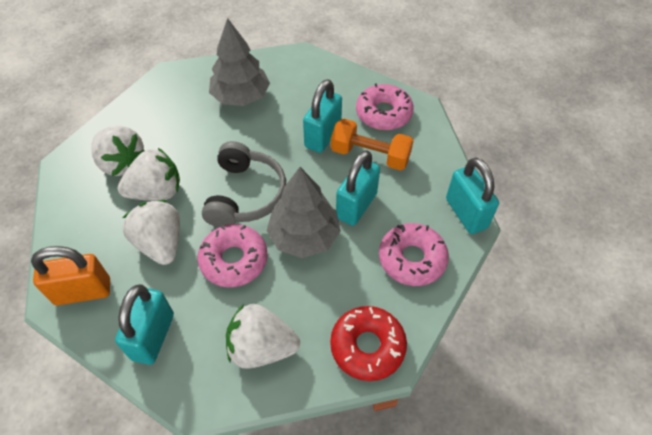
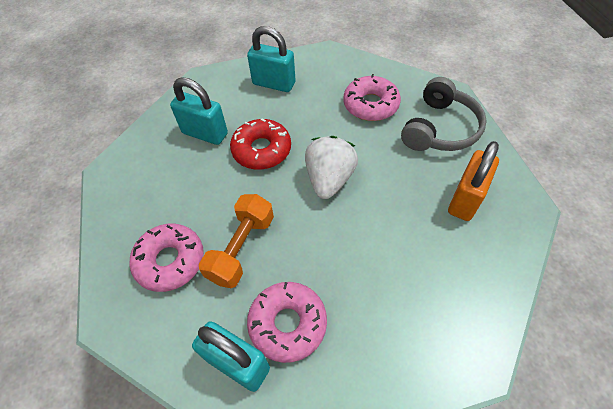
grey tree: [209,18,270,106] [266,167,341,258] = 2 -> none = 0
turquoise padlock: [115,284,174,365] [303,79,342,153] [336,150,380,226] [446,158,499,234] = 4 -> [170,77,228,145] [192,321,270,392] [247,26,295,92] = 3
white strawberry: [91,126,145,176] [117,148,180,201] [122,200,180,265] [226,304,300,369] = 4 -> [305,136,358,199] = 1

